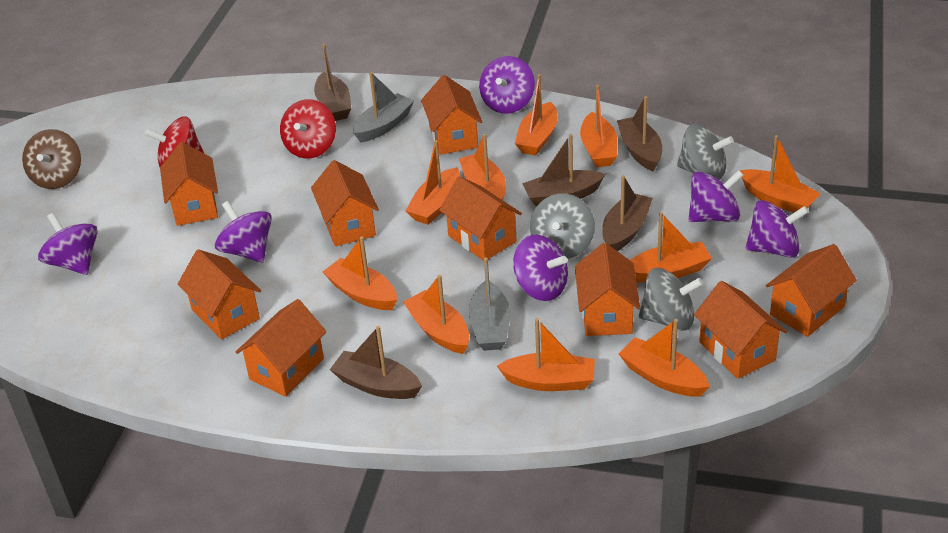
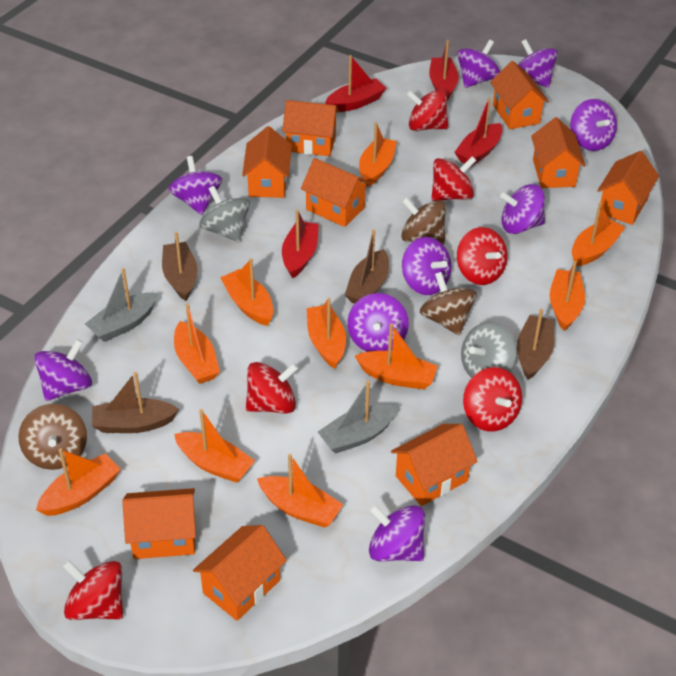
brown boat: [314,44,351,121] [330,326,422,399] [522,134,605,207] [602,175,653,251] [617,96,662,172] = 5 -> [92,372,179,433] [162,232,198,301] [345,230,389,304] [517,309,554,380] = 4
brown spinning top: [22,129,81,189] = 1 -> [18,404,87,470] [401,197,446,245] [420,272,477,335] = 3
grey spinning top: [530,193,595,259] [639,268,703,331] [677,124,734,180] = 3 -> [200,186,250,242] [461,322,517,378] = 2
purple spinning top: [38,213,98,275] [215,201,272,263] [479,56,535,114] [513,235,568,301] [688,170,744,222] [746,200,809,258] = 6 -> [34,339,92,401] [169,156,222,215] [348,293,409,352] [369,504,425,562] [402,237,451,295] [457,40,500,88] [500,184,545,234] [518,39,558,88] [570,99,617,151] = 9
red boat: none = 0 -> [282,210,319,278] [325,55,386,112] [429,40,459,101] [454,98,502,166] = 4
red spinning top: [145,116,204,167] [280,99,336,159] = 2 -> [63,560,123,620] [246,362,298,414] [406,89,448,131] [431,156,477,201] [457,227,508,285] [463,367,522,432] = 6

